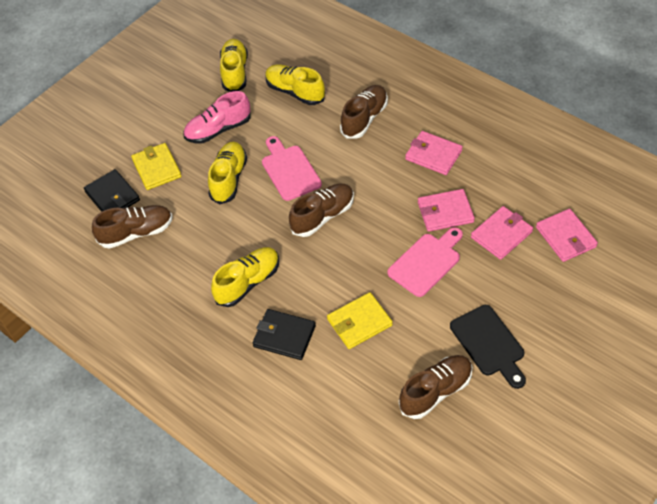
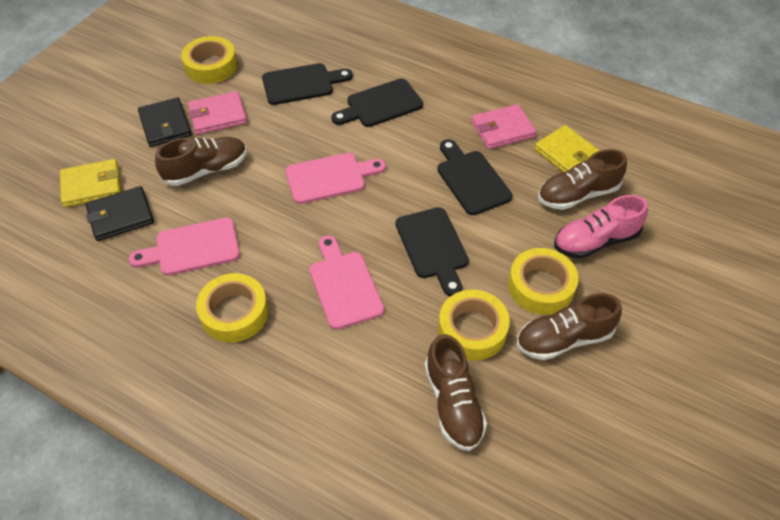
black cutting board: [450,305,526,389] = 1 -> [262,63,353,105] [331,79,423,127] [396,207,469,296] [437,139,512,215] = 4
pink cutting board: [262,136,322,201] [387,227,463,297] = 2 -> [129,218,240,276] [286,153,386,204] [310,235,384,330] = 3
pink wallet: [405,131,463,175] [418,189,475,232] [471,206,533,260] [536,209,598,262] = 4 -> [188,91,247,135] [471,104,537,149] = 2
yellow shoe: [208,142,247,204] [211,247,279,307] [220,39,248,92] [265,64,325,105] = 4 -> none = 0
yellow tape: none = 0 -> [181,36,237,84] [196,273,268,343] [438,290,510,360] [508,248,579,315] = 4

